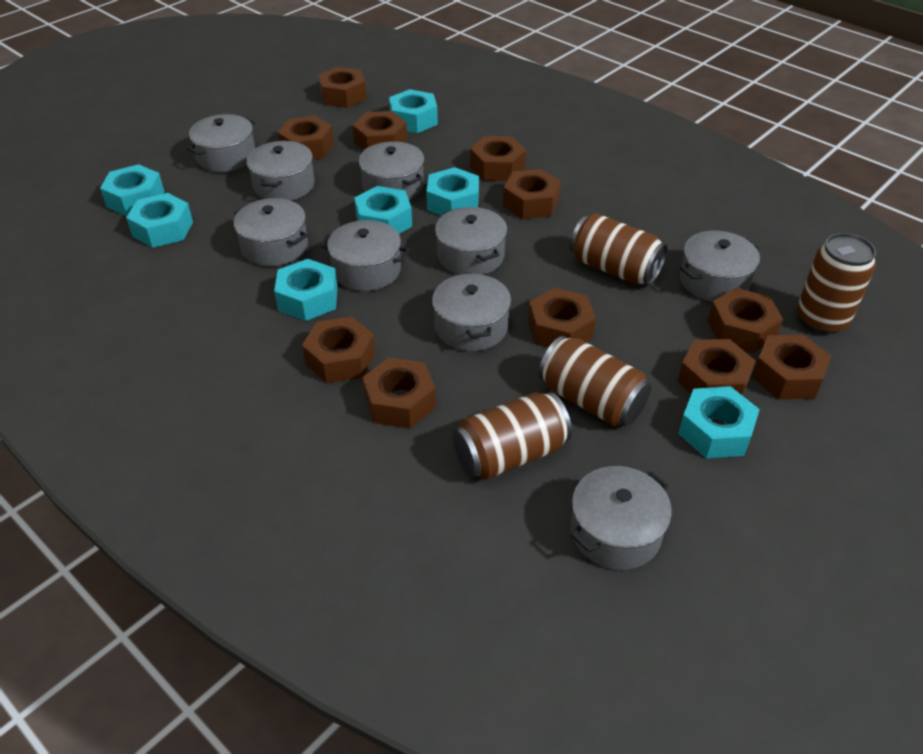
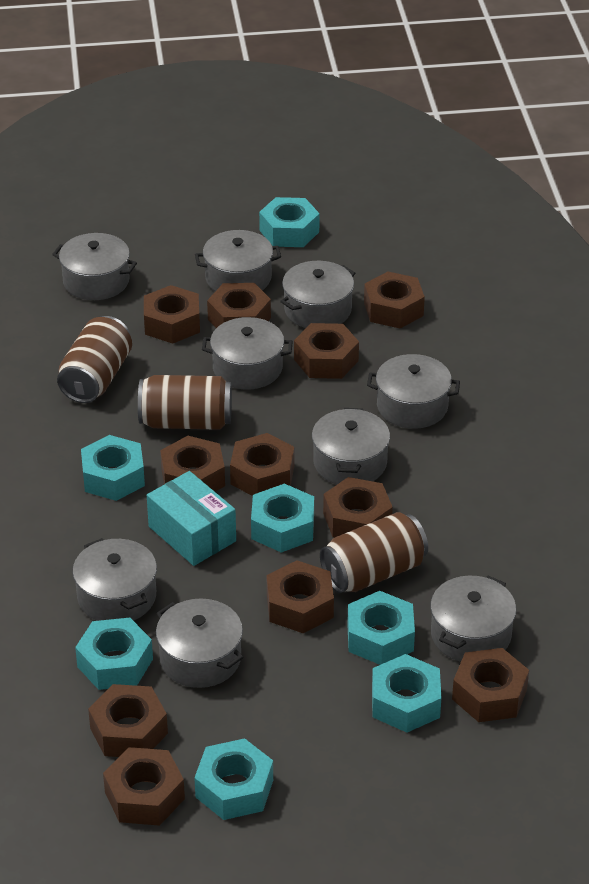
brown can: [453,392,572,480] [538,336,651,426] [570,213,668,285] [797,233,876,334] = 4 -> [57,316,132,403] [138,375,232,430] [320,512,428,593] = 3
turquoise box: none = 0 -> [147,471,236,566] = 1

